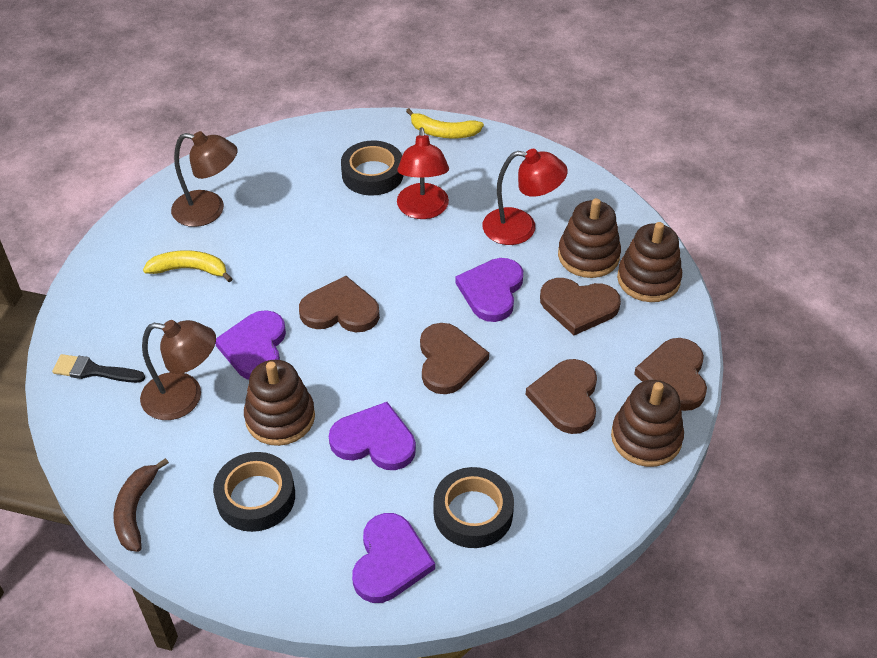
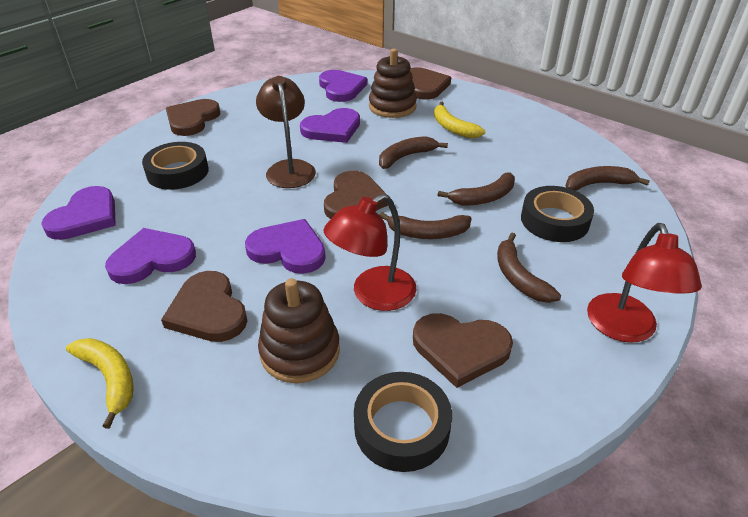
black brush: [52,354,145,383] = 1 -> none = 0
brown banana: [114,458,169,552] = 1 -> [379,136,448,169] [379,212,472,239] [438,172,515,205] [497,233,561,303] [566,166,650,191] = 5
brown lamp: [140,320,216,420] [171,131,238,227] = 2 -> [256,76,316,188] = 1
brown stacking toy: [244,360,315,446] [558,198,621,278] [611,380,684,467] [617,222,682,302] = 4 -> [258,278,340,383] [369,49,417,118] = 2
purple heart: [215,310,286,380] [329,402,416,470] [352,513,435,603] [456,258,523,322] = 4 -> [41,186,116,240] [105,228,196,284] [245,219,326,274] [300,108,360,143] [319,70,367,102] = 5

